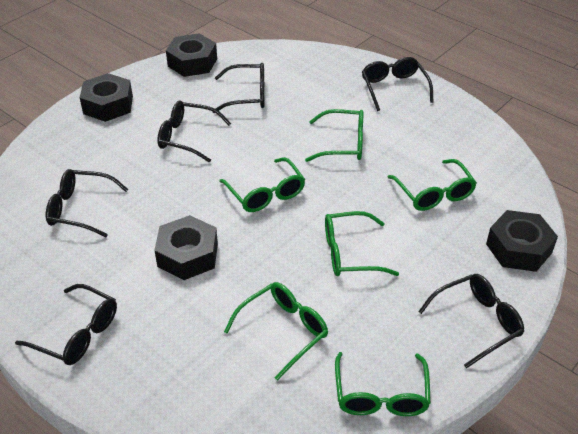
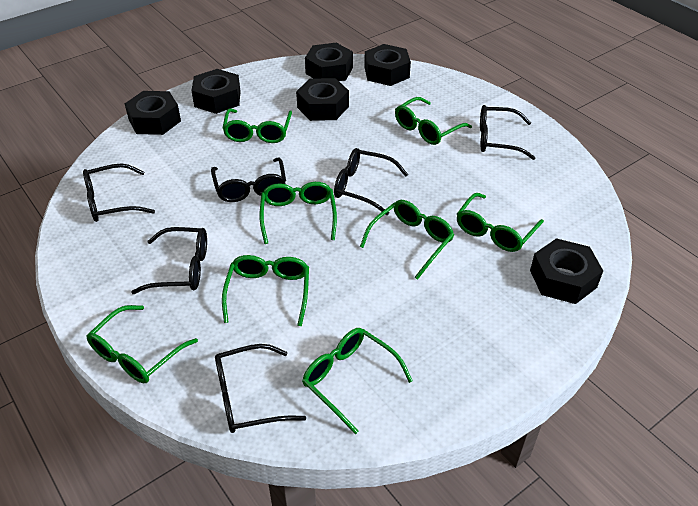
black nut: [80,73,133,122] [154,215,218,280] [166,33,217,77] [486,210,558,272] = 4 -> [124,91,181,135] [191,69,241,114] [296,78,349,121] [305,43,353,81] [364,44,411,86] [530,238,603,304] = 6
green glasses: [219,157,305,212] [224,282,328,381] [305,109,364,162] [325,211,399,276] [335,352,431,416] [388,159,477,211] = 6 -> [87,305,198,383] [222,109,292,143] [222,255,309,326] [260,182,337,244] [302,328,413,434] [360,200,454,280] [395,97,472,145] [457,193,544,252] = 8

